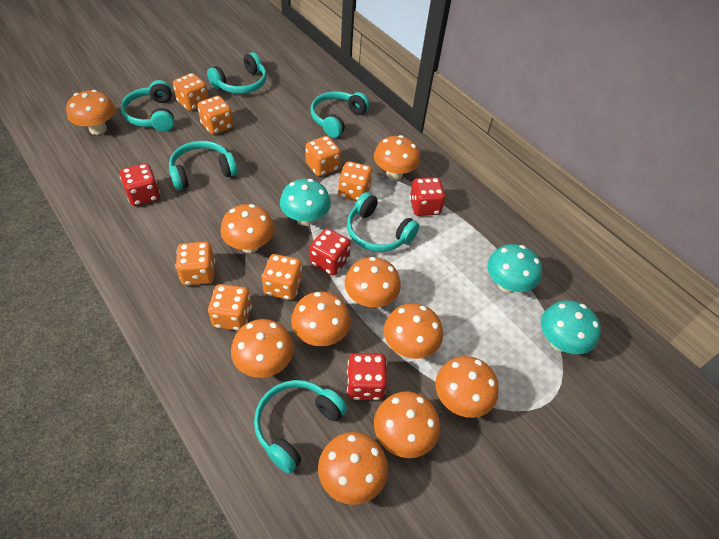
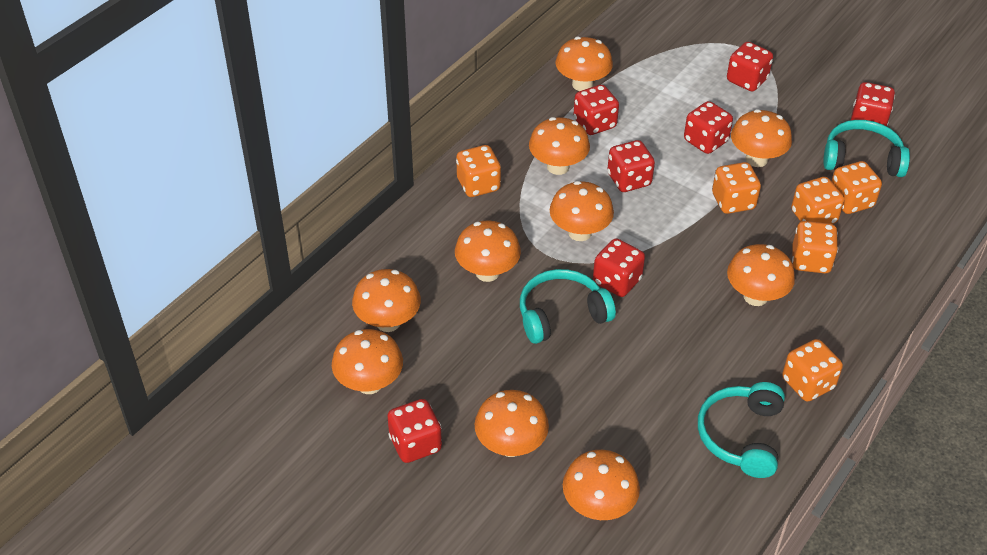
orange dice: [173,73,209,111] [175,242,215,285] [197,96,233,135] [208,284,252,331] [262,254,302,300] [305,136,341,177] [338,161,373,201] = 7 -> [456,145,501,197] [712,162,761,214] [782,339,843,402] [791,177,844,224] [792,221,838,273] [831,161,882,214] = 6
red dice: [120,163,160,206] [310,228,351,276] [347,353,387,400] [410,177,446,216] = 4 -> [387,399,442,463] [573,85,619,135] [593,238,645,297] [607,140,655,192] [684,101,733,154] [727,42,773,91] [851,82,895,126] = 7
turquoise headphones: [120,80,174,132] [169,141,237,190] [207,52,267,94] [254,380,347,474] [311,91,370,138] [347,192,419,252] = 6 -> [520,269,616,344] [698,382,785,478] [823,120,910,177] = 3
turquoise mushroom: [280,179,331,226] [487,244,542,293] [541,300,601,354] = 3 -> none = 0

